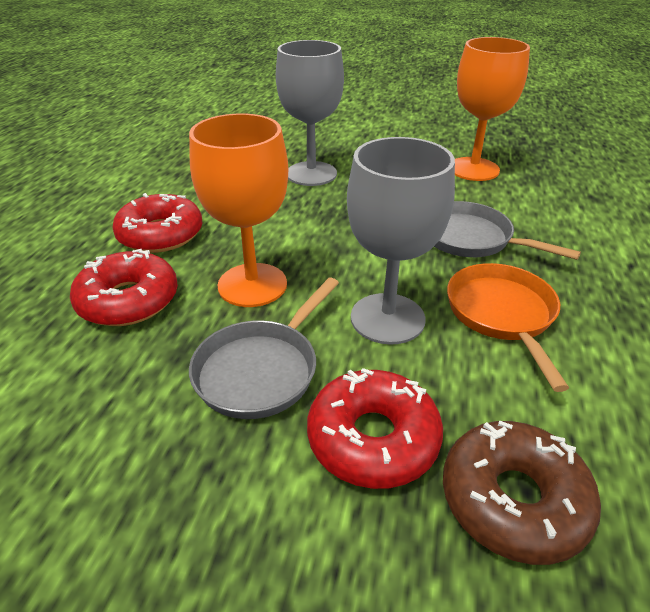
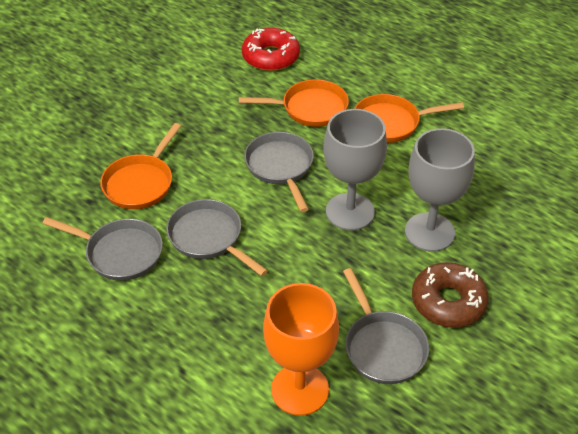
grey pan: [189,277,339,419] [434,201,581,260] = 2 -> [42,217,163,281] [166,199,268,276] [244,132,314,212] [343,268,429,384] = 4
orange goblet: [189,114,288,307] [455,37,530,181] = 2 -> [263,283,339,416] = 1
orange pan: [447,263,569,392] = 1 -> [100,123,181,209] [239,79,349,127] [354,94,464,143] = 3
red donut: [70,249,178,326] [112,193,202,253] [307,368,443,489] = 3 -> [242,28,300,71] = 1

